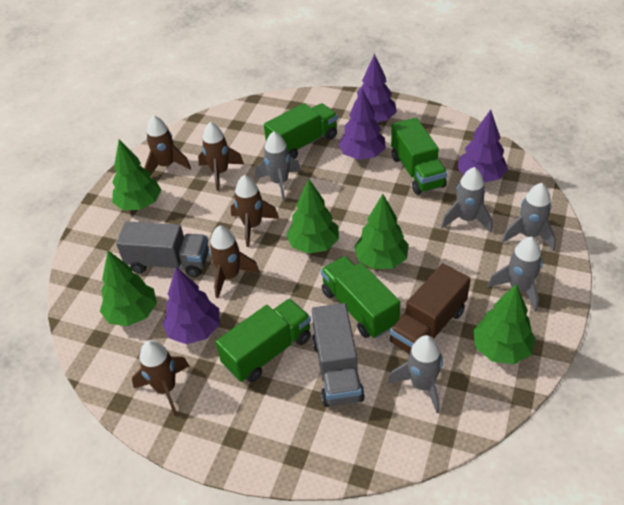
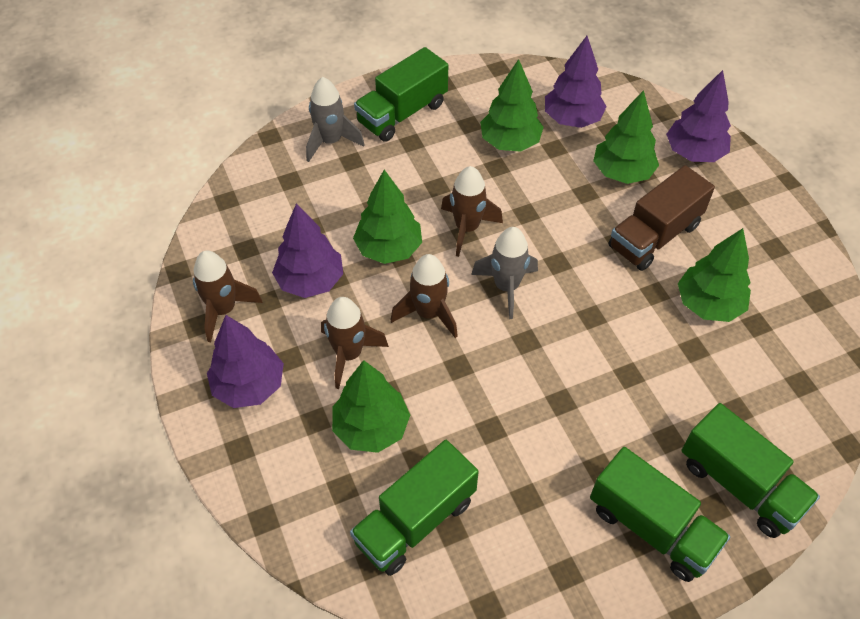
brown rocket: [132,340,189,416] [144,115,191,176] [198,122,244,191] [209,226,260,298] [231,175,279,247] = 5 -> [193,250,263,342] [321,297,389,389] [391,254,458,338] [441,166,503,257] = 4
grey rocket: [255,131,301,201] [388,335,443,413] [441,167,492,232] [488,237,542,312] [502,183,556,251] = 5 -> [306,77,365,162] [471,227,538,319] = 2
grey truck: [116,221,209,277] [312,303,365,407] = 2 -> none = 0

